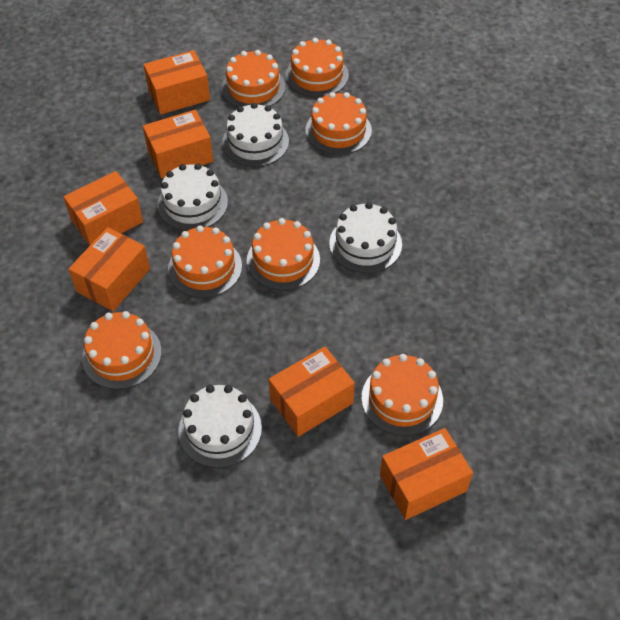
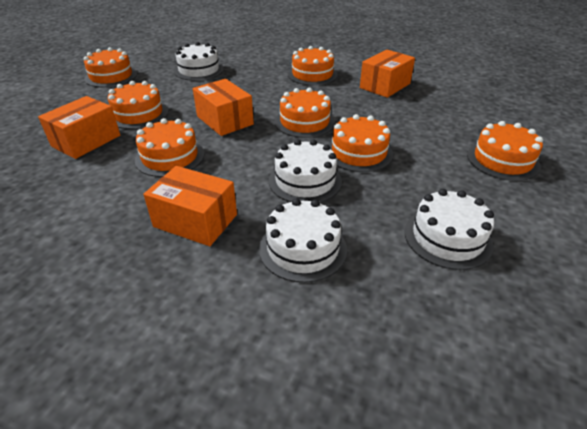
orange box: [63,171,143,246] [68,227,150,311] [143,110,213,178] [144,50,210,115] [269,346,355,437] [380,428,473,520] = 6 -> [38,96,120,159] [143,166,237,246] [193,79,254,136] [360,50,415,98] = 4

